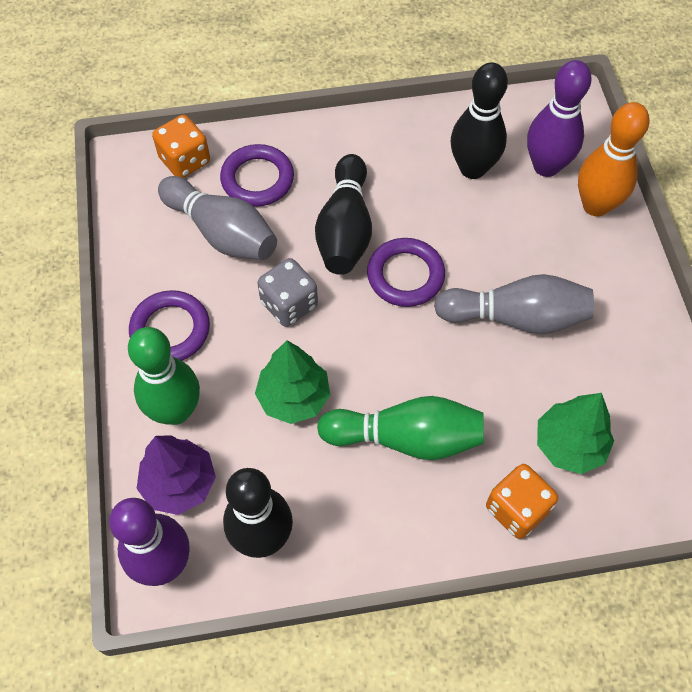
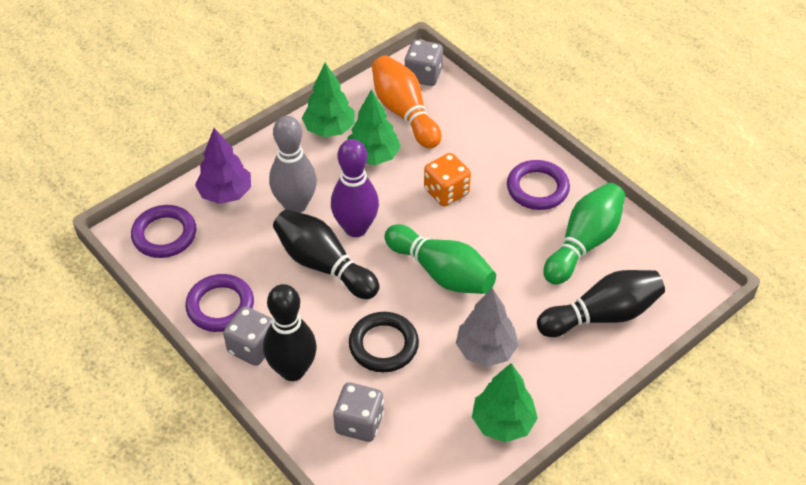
black ring: none = 0 -> [349,312,419,372] = 1
green tree: [255,340,330,424] [537,393,614,474] = 2 -> [302,63,355,137] [348,89,401,165] [472,363,538,442] = 3
grey bowling pin: [158,176,277,260] [434,274,594,334] = 2 -> [269,116,317,213] = 1
grey dice: [257,258,318,327] = 1 -> [223,306,272,366] [333,382,384,442] [404,40,443,86] = 3
grey tree: none = 0 -> [456,288,519,367] = 1
orange dice: [152,115,210,178] [486,464,558,539] = 2 -> [424,153,471,207] = 1
purple bowling pin: [109,498,190,586] [527,60,592,177] = 2 -> [331,139,379,237] = 1

